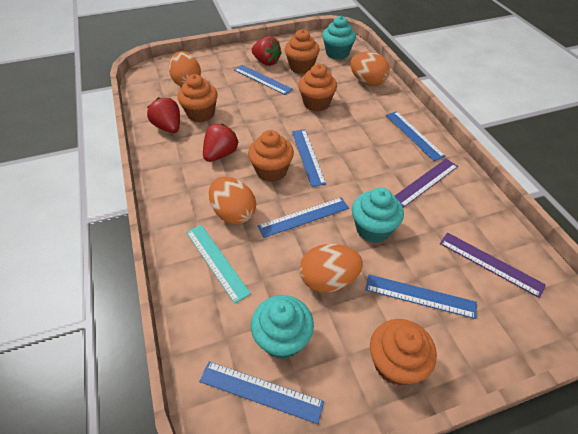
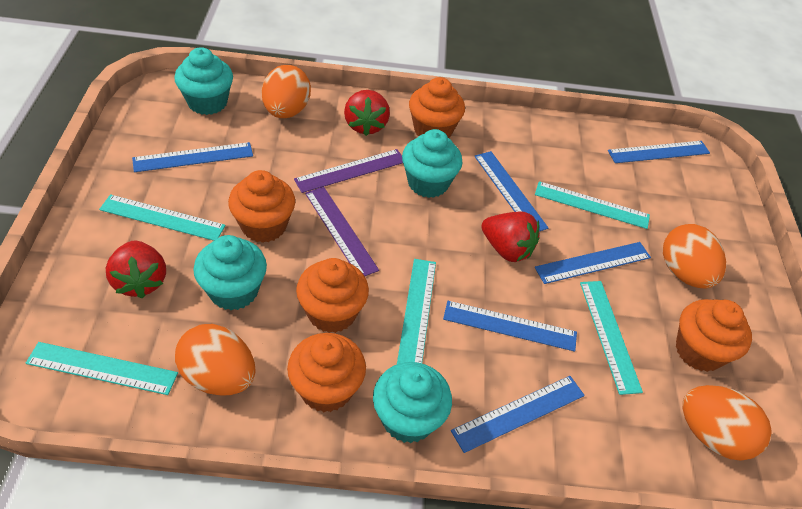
turquoise cupcake: [251,295,314,359] [322,16,356,60] [352,188,404,243] = 3 -> [174,47,233,115] [193,235,267,311] [373,362,452,443] [402,129,463,198] = 4
turquoise ruler: [186,225,251,304] = 1 -> [26,342,178,395] [99,194,226,241] [397,259,436,364] [535,181,650,229] [580,281,643,395] = 5

